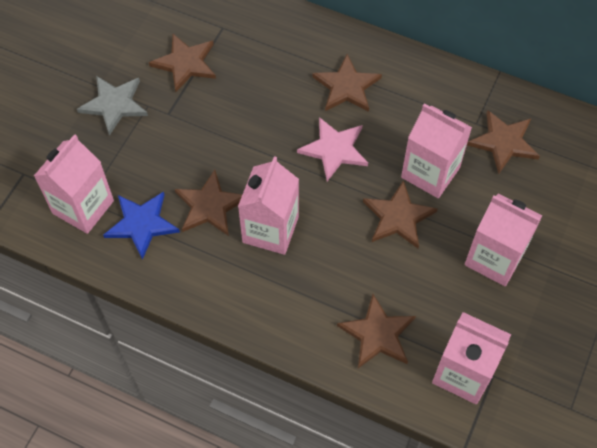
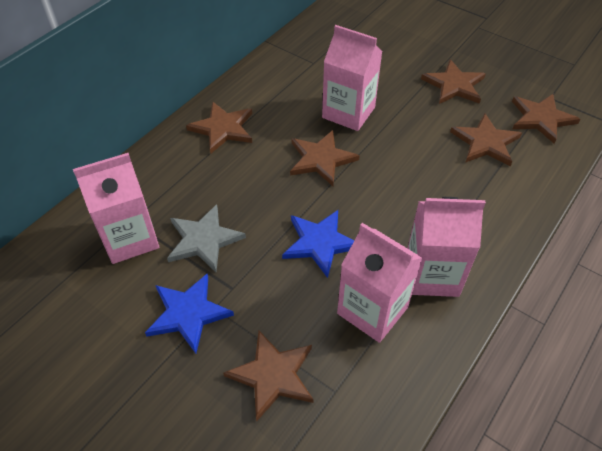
blue star: [103,192,180,260] = 1 -> [145,274,234,354] [282,210,354,278] = 2
pink carton: [34,134,114,234] [238,156,299,255] [401,103,472,198] [432,312,511,404] [465,193,542,286] = 5 -> [73,153,159,264] [322,25,383,131] [337,223,422,343] [407,197,486,297] = 4
pink star: [297,117,368,181] = 1 -> none = 0

